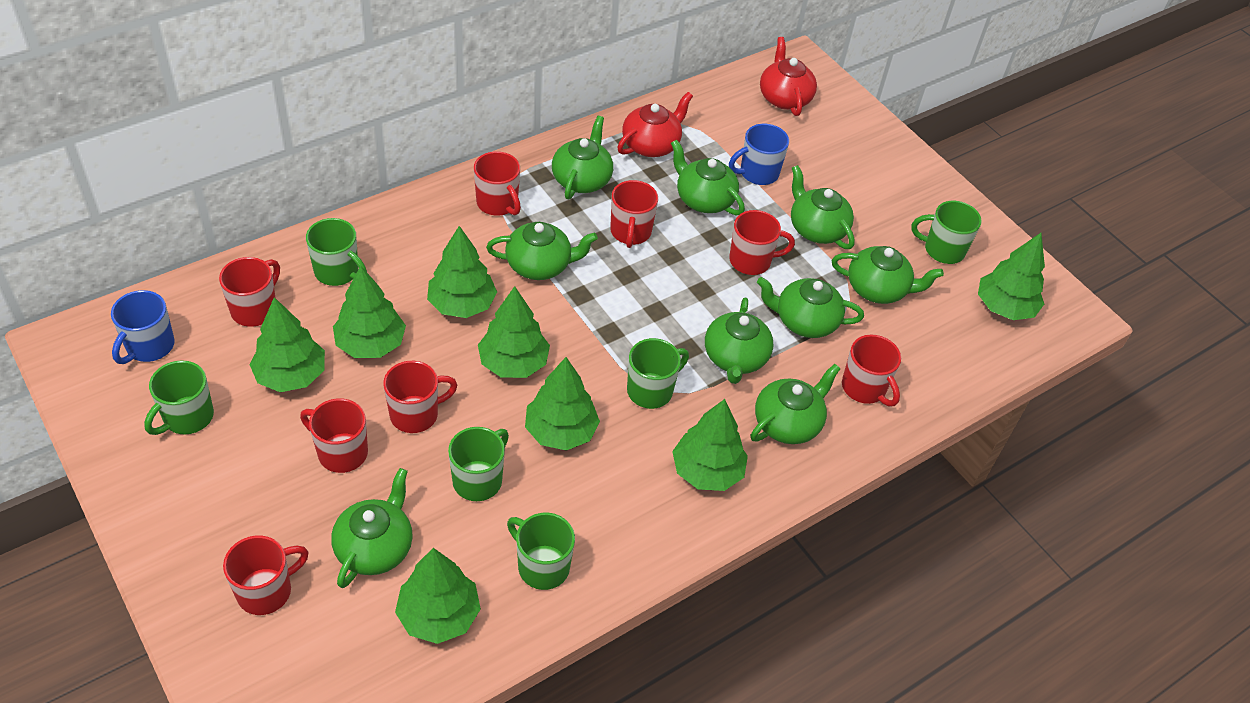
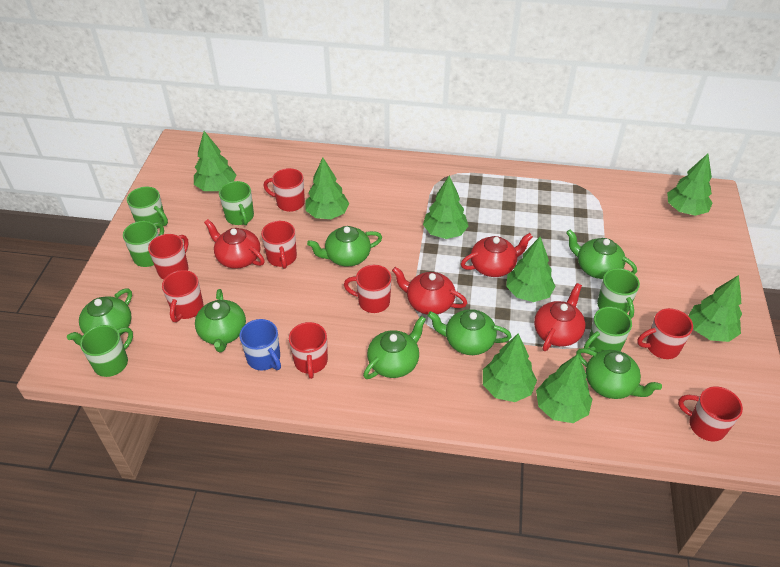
blue mug: [111,290,175,364] [729,124,789,185] = 2 -> [240,319,281,370] = 1
green teapot: [331,468,413,588] [486,222,598,280] [552,116,613,199] [671,140,745,215] [705,297,773,384] [751,364,840,444] [757,277,864,338] [791,165,855,249] [832,246,944,304] = 9 -> [67,289,132,345] [195,289,246,352] [307,226,382,266] [363,316,426,379] [428,309,511,355] [566,230,637,279] [576,348,662,399] = 7
red teapot: [617,92,693,157] [760,37,817,116] = 2 -> [204,219,265,269] [392,267,467,315] [461,233,533,277] [534,283,586,351] = 4

